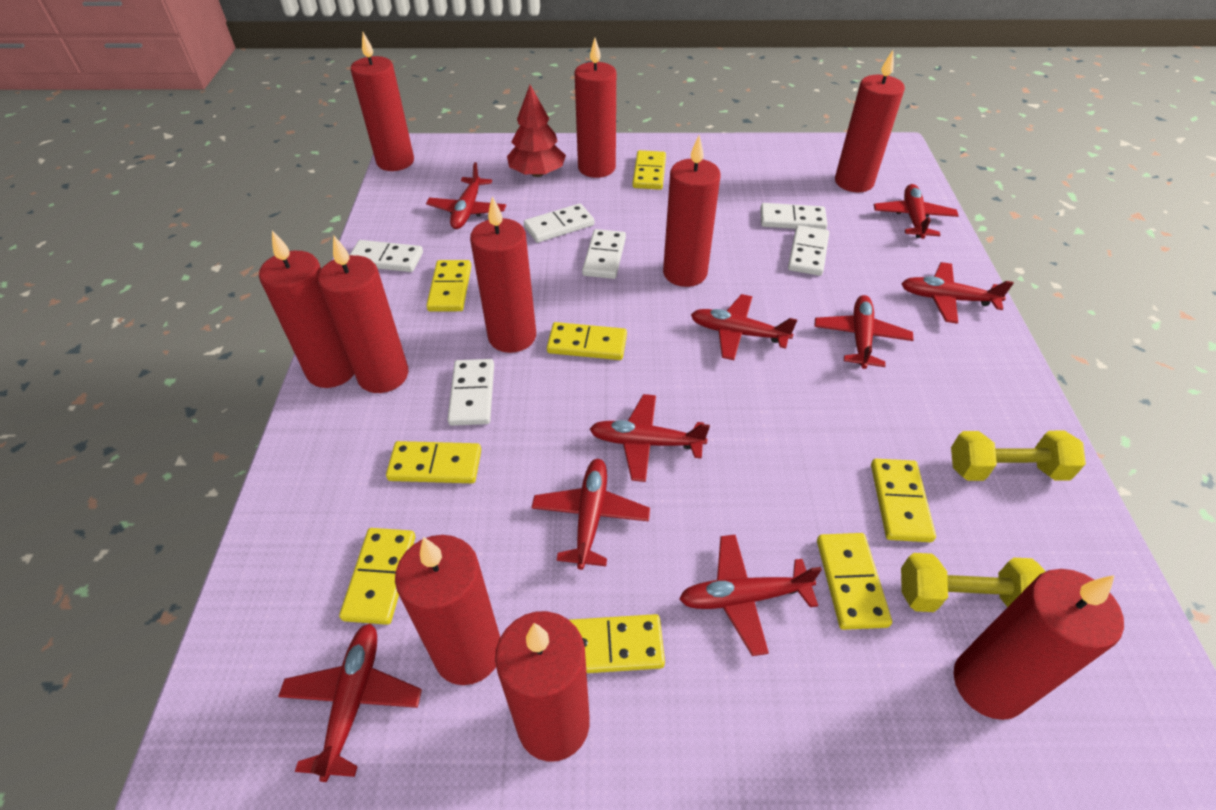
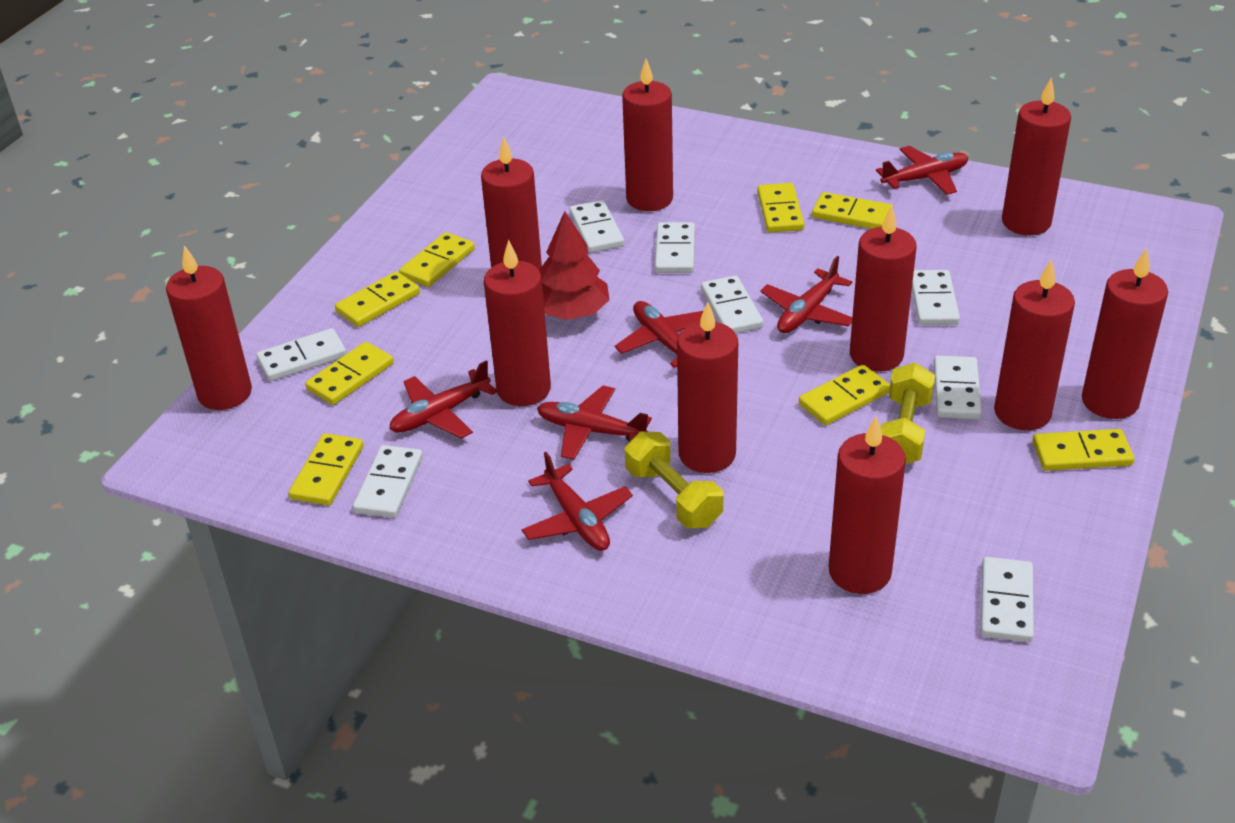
red plane: [278,624,422,782] [426,162,506,229] [531,459,650,570] [590,394,710,482] [679,535,822,656] [691,294,797,360] [814,295,914,369] [874,184,959,239] [901,262,1014,324] = 9 -> [389,360,498,439] [521,452,633,551] [537,386,652,460] [615,301,703,368] [760,256,852,333] [876,146,968,195] = 6
white domino: [349,240,423,272] [447,359,494,426] [524,203,594,243] [582,229,626,279] [760,203,828,230] [788,225,829,276] = 6 -> [256,328,347,381] [353,445,423,518] [570,200,624,253] [655,222,695,273] [701,275,763,333] [912,270,960,325] [934,355,982,419] [981,557,1034,642] = 8

